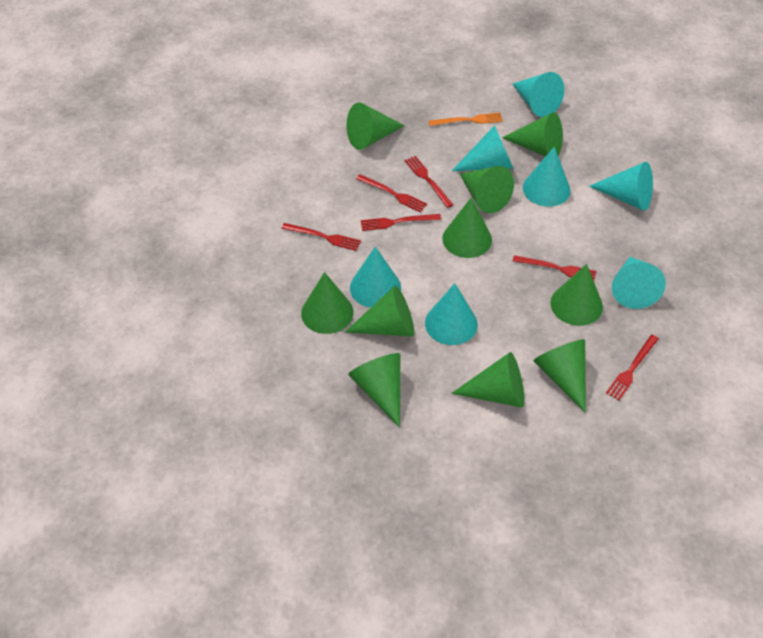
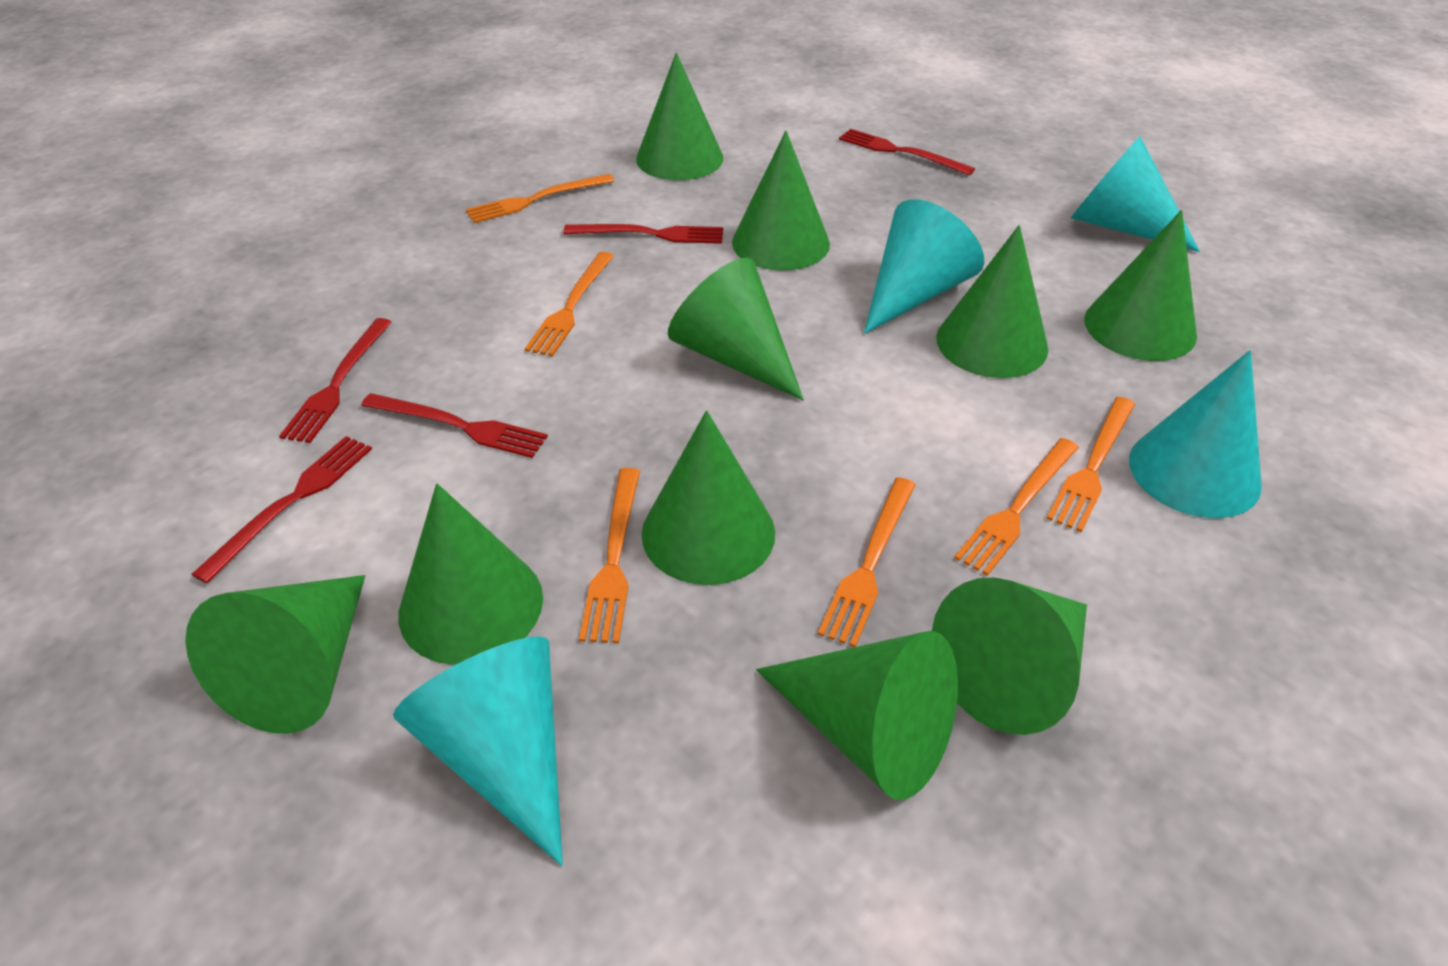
orange fork: [429,113,503,126] = 1 -> [466,174,614,223] [525,252,614,357] [579,468,640,643] [818,477,916,647] [954,438,1079,576] [1046,397,1135,533] = 6
red fork: [281,223,361,251] [356,174,427,212] [361,214,441,231] [405,156,454,208] [513,255,596,281] [606,334,659,400] = 6 -> [191,436,372,583] [279,318,392,443] [361,393,548,458] [563,224,723,244] [839,129,975,175] = 5
turquoise cone: [350,247,401,308] [425,283,478,345] [452,125,514,171] [513,72,564,117] [523,147,570,207] [589,162,653,211] [612,257,666,309] = 7 -> [393,636,563,866] [864,199,984,334] [1071,136,1200,252] [1129,350,1262,518] = 4

